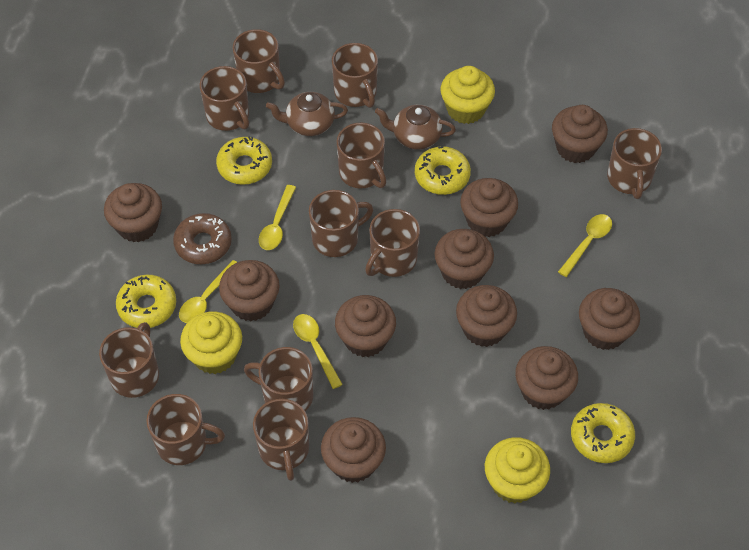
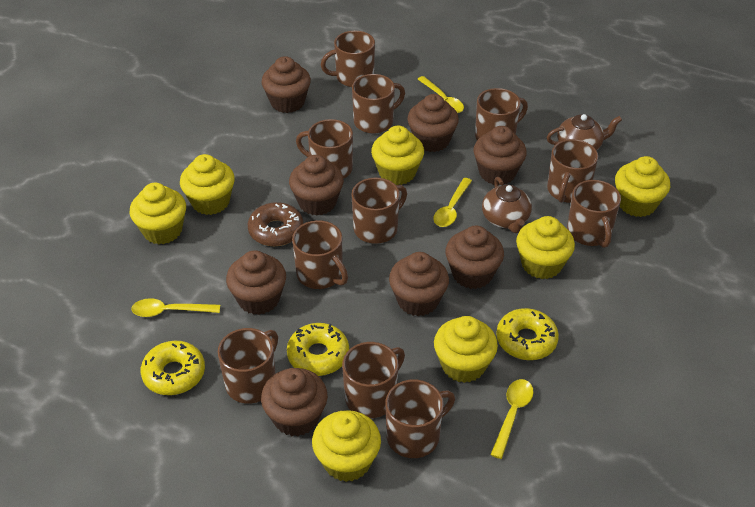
brown cupcake: [104,183,162,242] [219,260,280,321] [321,417,386,483] [335,295,396,357] [434,229,494,289] [456,285,517,347] [460,178,518,237] [515,346,578,410] [552,105,608,163] [579,288,640,350] = 10 -> [226,250,286,315] [261,56,311,113] [261,368,328,437] [289,155,344,215] [389,252,449,316] [407,94,459,152] [445,226,504,289] [473,126,527,185] = 8
yellow cupcake: [180,312,242,374] [440,66,495,124] [485,437,550,503] = 3 -> [130,183,186,244] [180,154,235,215] [312,410,381,482] [371,126,424,185] [434,316,498,383] [516,216,575,279] [615,156,670,217] = 7
yellow donut: [116,275,176,328] [216,136,272,185] [415,146,471,195] [571,403,635,463] = 4 -> [141,341,205,395] [287,323,349,376] [496,308,559,360] = 3

